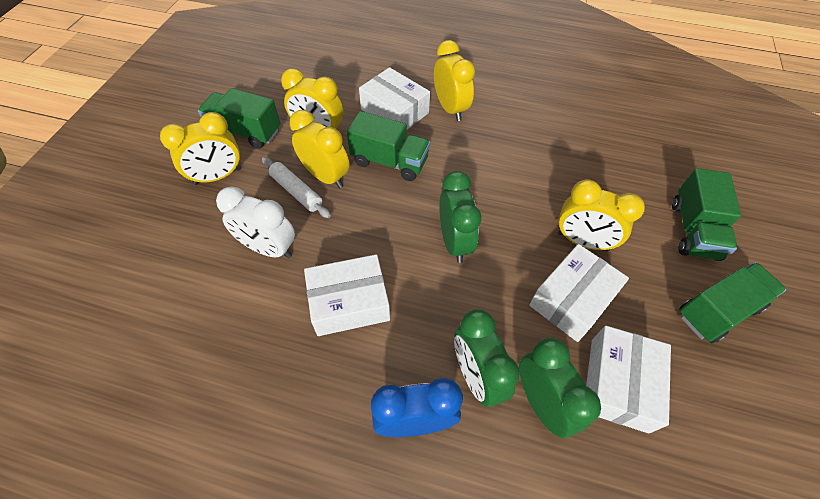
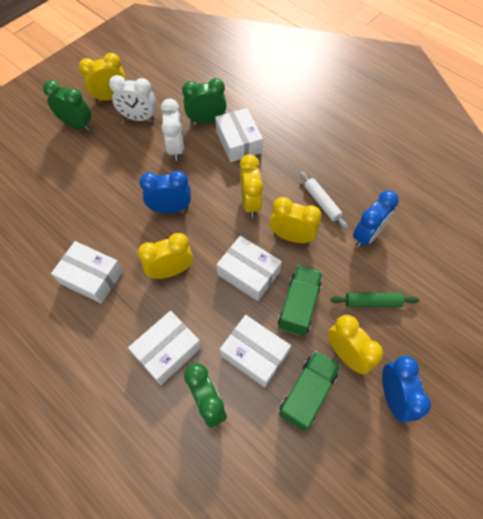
blue clock: [371,378,463,437] = 1 -> [139,171,191,213] [353,190,399,248] [382,356,431,422] = 3
green rolling pin: none = 0 -> [331,293,419,307] = 1
green truck: [198,88,280,149] [347,111,430,181] [672,168,741,261] [679,262,786,343] = 4 -> [278,265,323,336] [279,351,340,431] = 2
white box: [304,254,390,336] [359,67,430,130] [529,244,629,342] [586,326,671,434] = 4 -> [51,241,123,304] [128,311,201,385] [215,108,263,162] [217,236,282,301] [220,315,291,387] = 5
white clock: [216,186,295,258] = 1 -> [109,75,156,121] [161,99,184,161] = 2

